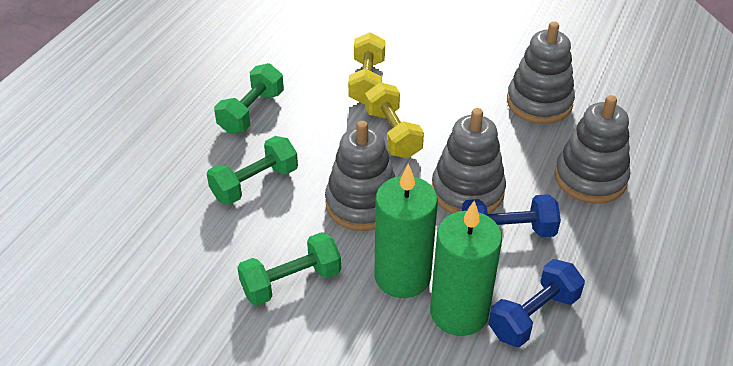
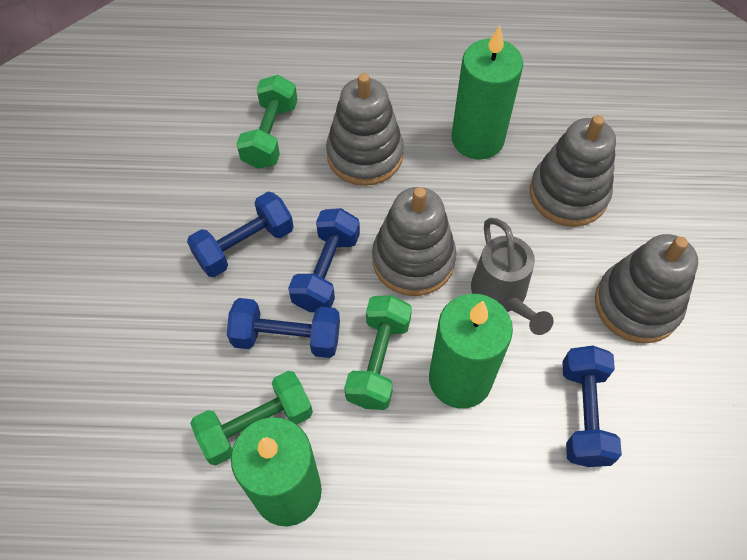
blue dumbbell: [462,194,561,237] [488,259,585,347] = 2 -> [187,192,294,277] [227,298,340,358] [288,208,360,312] [562,346,622,467] = 4
green candle: [374,164,438,298] [430,201,502,336] = 2 -> [231,417,322,526] [429,294,513,409] [451,25,523,159] = 3
grey watering can: none = 0 -> [471,218,553,335] = 1
yellow dumbbell: [348,32,385,104] [365,82,424,158] = 2 -> none = 0

